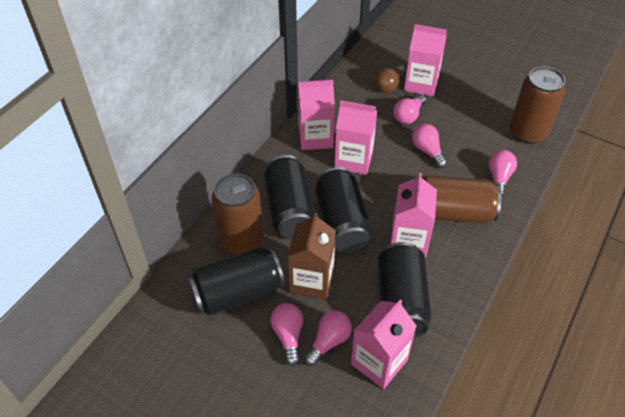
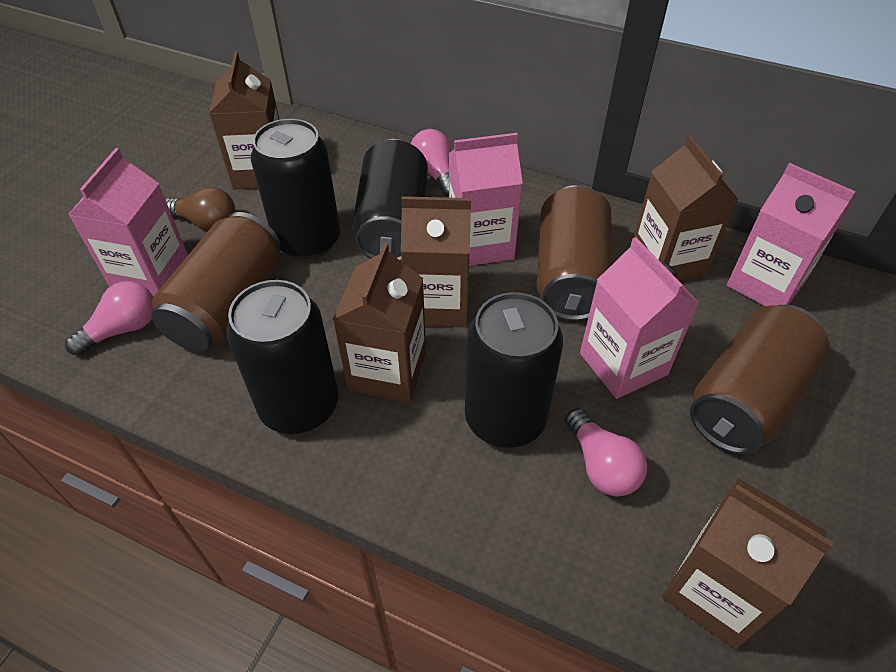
brown carton: [288,212,336,300] = 1 -> [209,51,279,189] [333,242,426,403] [401,196,471,327] [633,135,739,281] [662,478,834,650] = 5
pink carton: [298,80,335,150] [335,100,377,175] [351,299,416,389] [390,173,437,258] [404,24,447,96] = 5 -> [68,148,188,297] [449,133,523,266] [580,237,700,399] [727,163,856,307] = 4
pink light bulb: [270,303,303,366] [304,311,352,366] [393,94,426,124] [412,124,447,168] [489,150,517,197] = 5 -> [65,281,154,356] [411,129,451,196] [565,408,647,496] = 3

